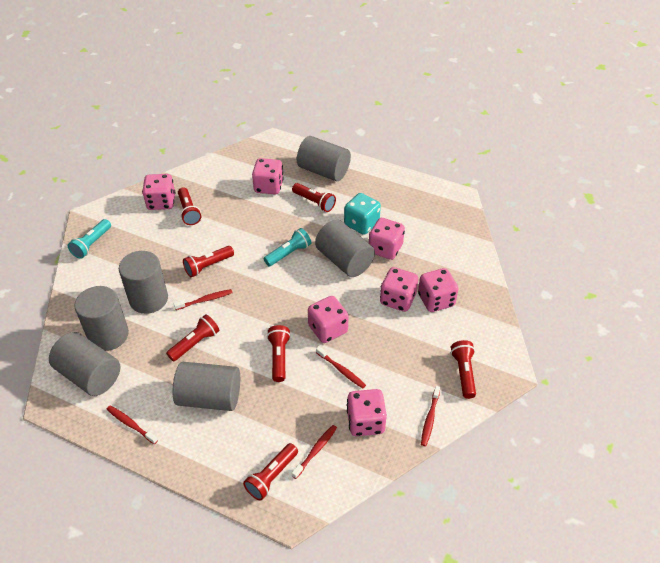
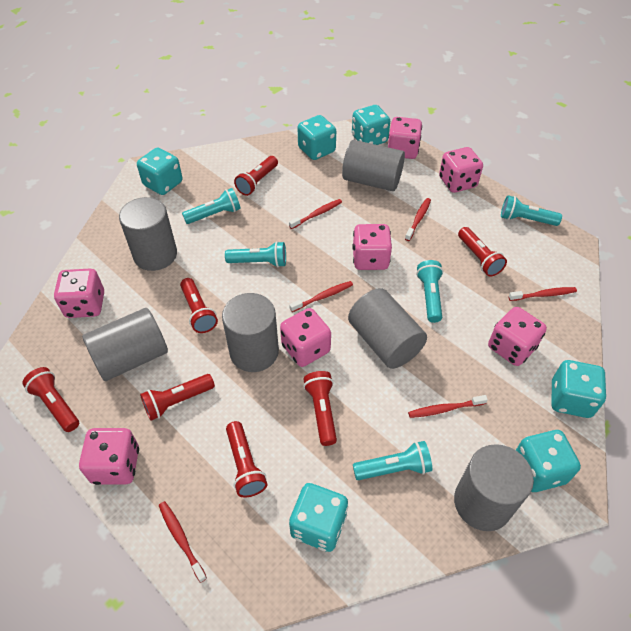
red toothbrush: [107,406,158,444] [174,289,232,310] [292,425,337,479] [316,346,366,388] [421,386,440,446] = 5 -> [159,501,207,583] [289,199,342,229] [289,281,353,312] [405,198,431,241] [408,395,488,418] [508,287,577,301] = 6
turquoise dice: [344,193,381,235] = 1 -> [137,148,183,195] [289,483,348,552] [297,115,336,160] [352,105,390,145] [516,430,581,492] [551,360,606,418] = 6
turquoise flashlight: [68,219,111,259] [264,228,311,266] = 2 -> [182,188,241,224] [225,241,286,267] [353,441,432,480] [416,260,443,323] [501,195,562,226] = 5

